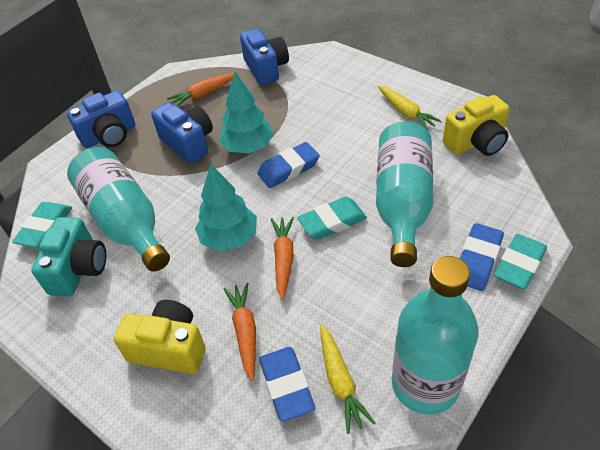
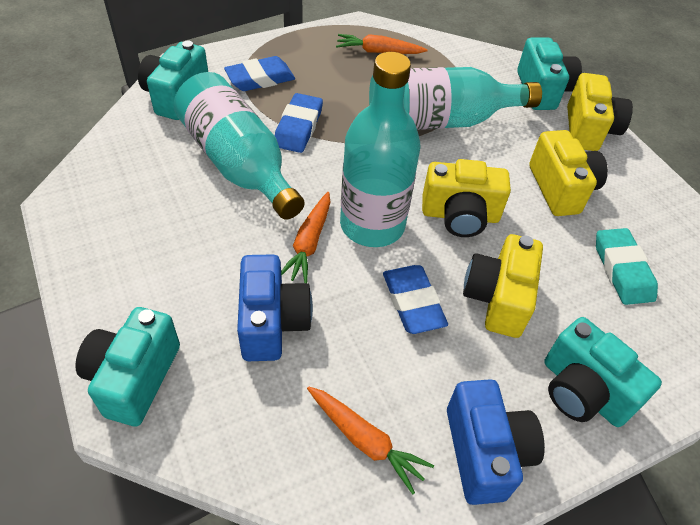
blue camera: [67,91,135,148] [151,102,213,164] [240,28,289,85] = 3 -> [237,255,313,361] [447,379,545,505] = 2
turquoise camera: [31,217,106,296] = 1 -> [75,307,180,426] [138,41,208,120] [517,38,582,110] [544,317,662,427] = 4
turquoise eraser: [12,202,72,248] [297,197,367,240] [494,234,547,289] = 3 -> [596,228,658,305] = 1
turquoise tree: [195,164,257,251] [219,71,274,154] = 2 -> none = 0
yellow camera: [114,300,206,374] [443,95,509,156] = 2 -> [422,159,511,237] [463,234,543,338] [529,130,608,216] [567,73,633,151] = 4
yellow carrot: [320,324,376,434] [378,86,442,130] = 2 -> none = 0

